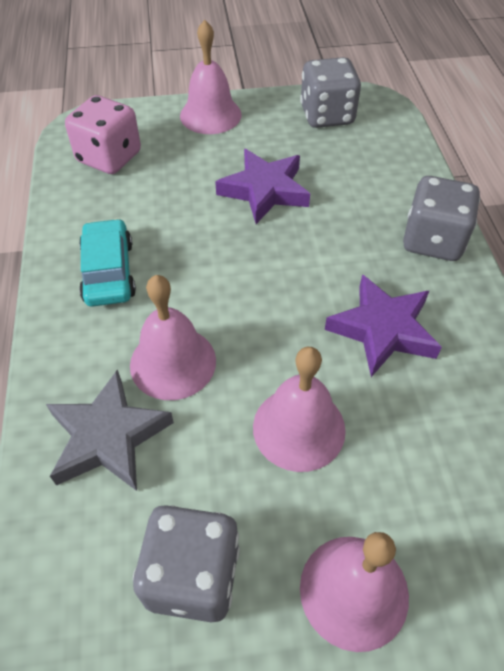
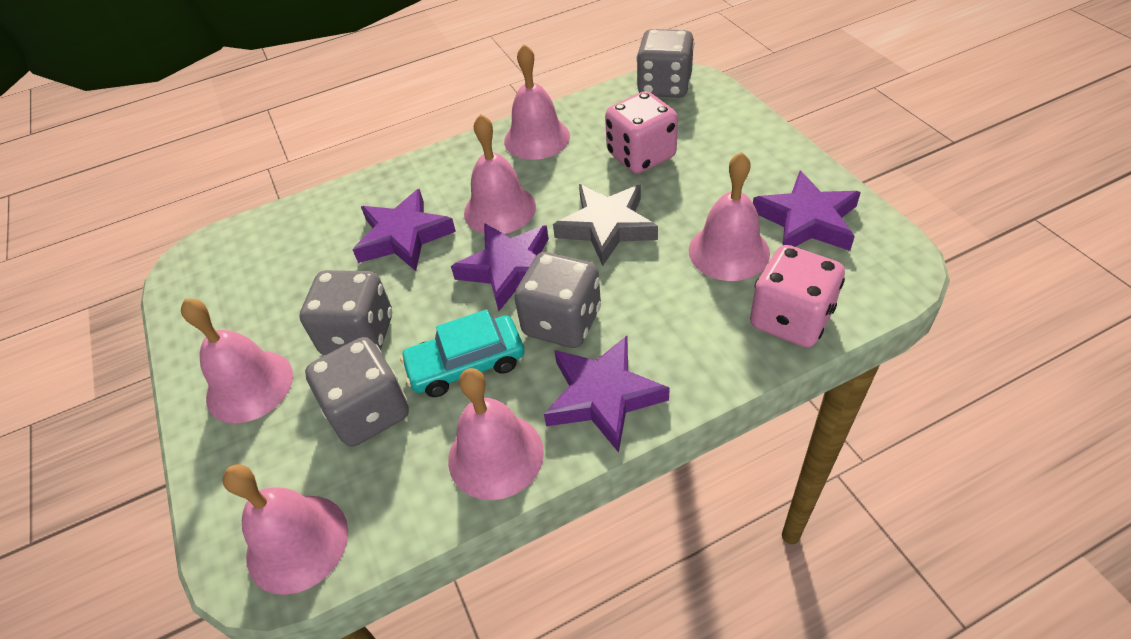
grey dice: [133,505,240,623] [300,57,361,128] [403,176,480,261] = 3 -> [300,270,392,355] [305,337,409,447] [514,252,601,348] [636,29,694,98] = 4
pink bell: [130,275,216,400] [180,20,242,134] [253,347,346,472] [300,532,409,652] = 4 -> [181,299,293,423] [222,464,348,595] [448,368,544,500] [464,114,536,234] [504,44,570,160] [689,152,770,281] = 6
pink dice: [65,95,141,174] = 1 -> [605,91,678,174] [750,245,845,348] = 2
purple star: [215,149,310,224] [325,274,442,377] = 2 -> [353,189,456,271] [451,223,549,311] [544,336,670,453] [753,171,861,251] = 4

